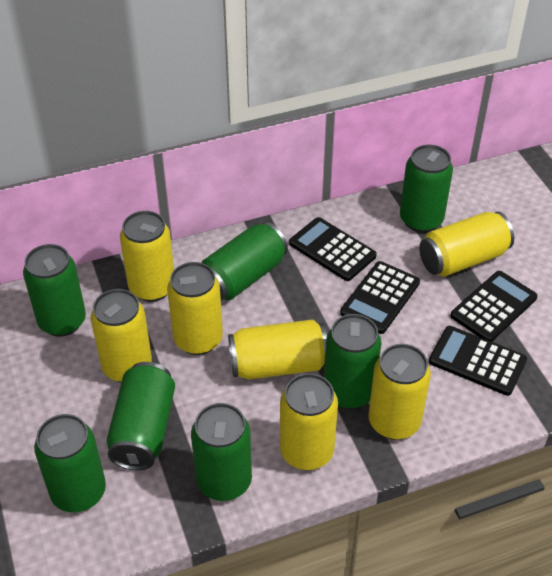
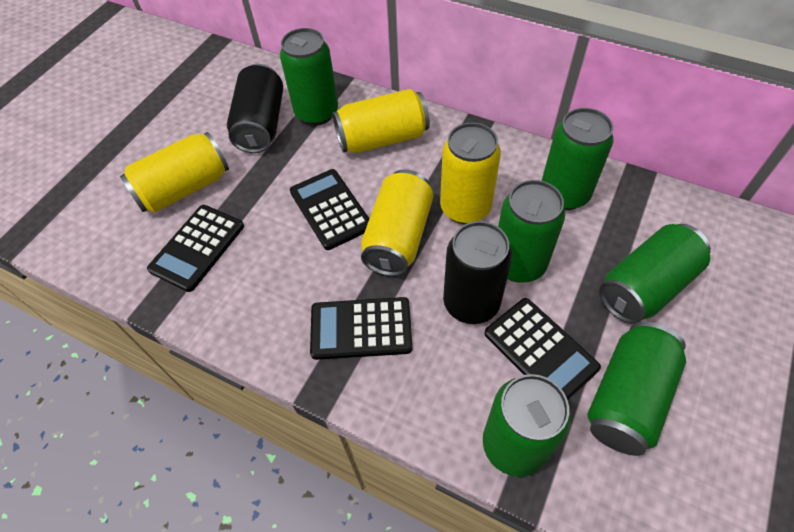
black can: none = 0 -> [227,64,283,153] [443,221,512,324] = 2
green can: [23,244,86,336] [34,414,106,512] [106,362,175,470] [191,403,252,501] [201,222,288,300] [324,314,382,409] [400,145,453,233] = 7 -> [280,28,338,126] [483,374,571,477] [498,180,565,283] [542,108,614,210] [587,321,686,456] [599,224,711,324] = 6
yellow can: [91,289,152,383] [120,211,174,302] [167,262,223,355] [228,319,327,380] [280,373,338,470] [368,344,431,440] [419,212,514,277] = 7 -> [120,132,229,212] [332,89,430,153] [361,169,433,276] [440,122,501,224] = 4

